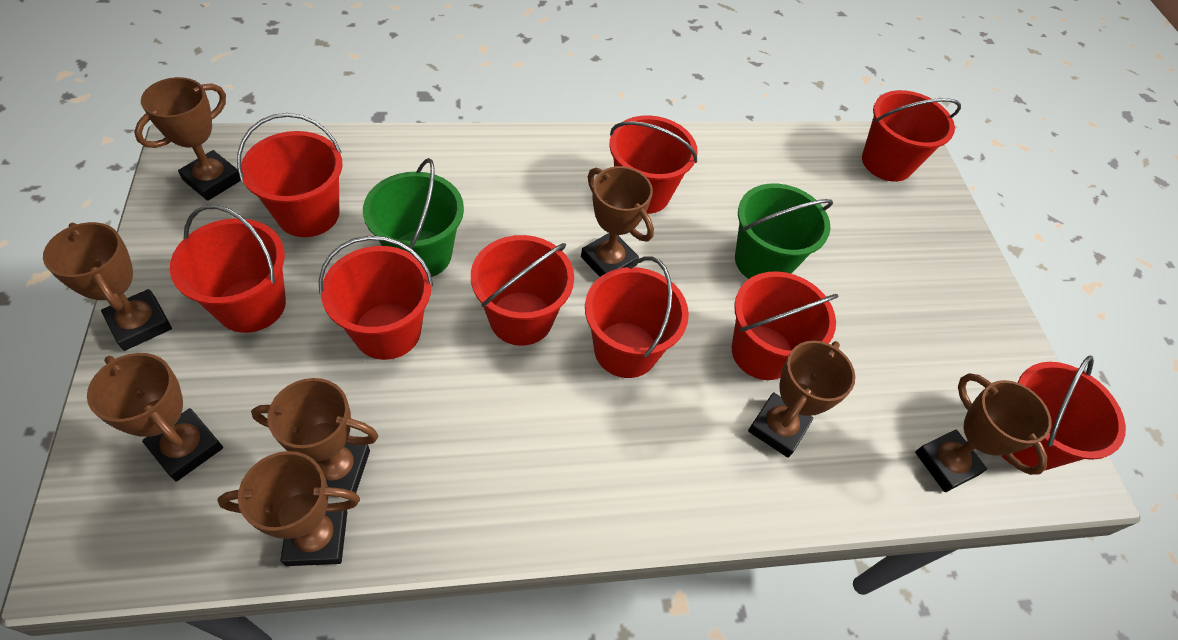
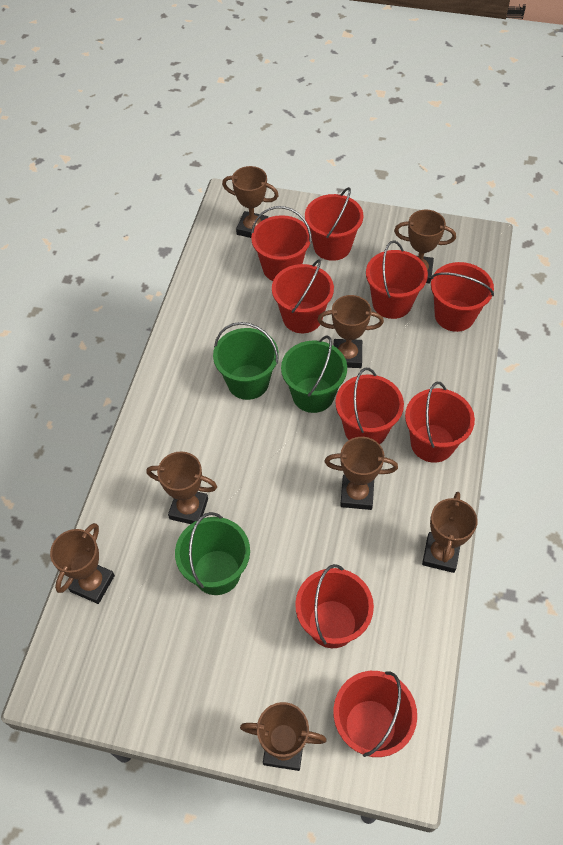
green bucket: [363,158,464,277] [735,183,833,279] = 2 -> [175,512,250,595] [213,322,279,400] [281,335,347,413] = 3

